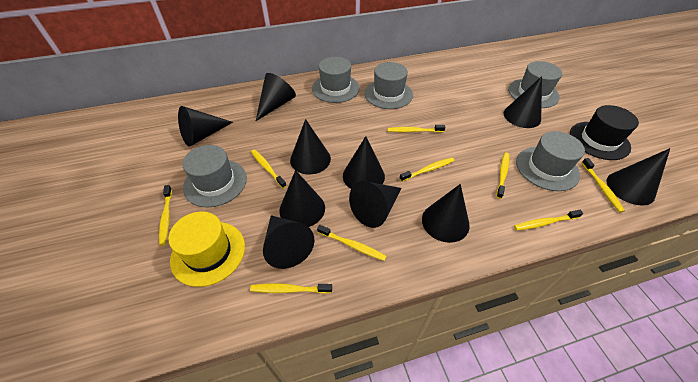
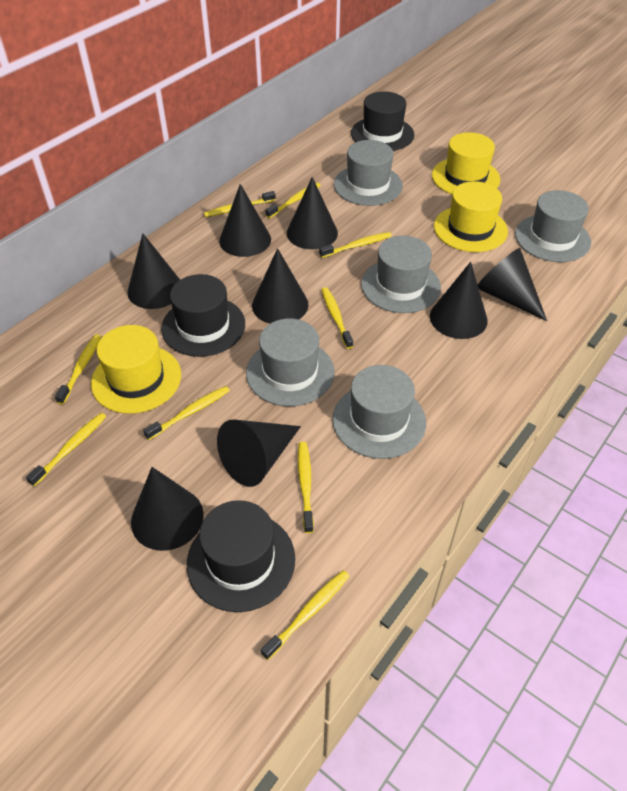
black cone: [178,106,233,147] [256,73,296,121] [263,215,314,269] [279,170,325,227] [290,119,331,174] [343,136,385,189] [349,181,402,228] [422,184,470,243] [503,76,542,128] [606,148,670,205] = 10 -> [127,234,180,309] [131,467,204,551] [217,419,301,487] [219,184,271,257] [252,248,308,324] [287,177,338,249] [430,262,488,339] [478,248,547,321] = 8
black hat: [570,105,639,160] = 1 -> [161,274,245,357] [187,500,295,612] [351,91,414,151] = 3
yellow hat: [168,212,245,287] = 1 -> [91,325,181,414] [432,132,500,194] [434,181,508,252] = 3

